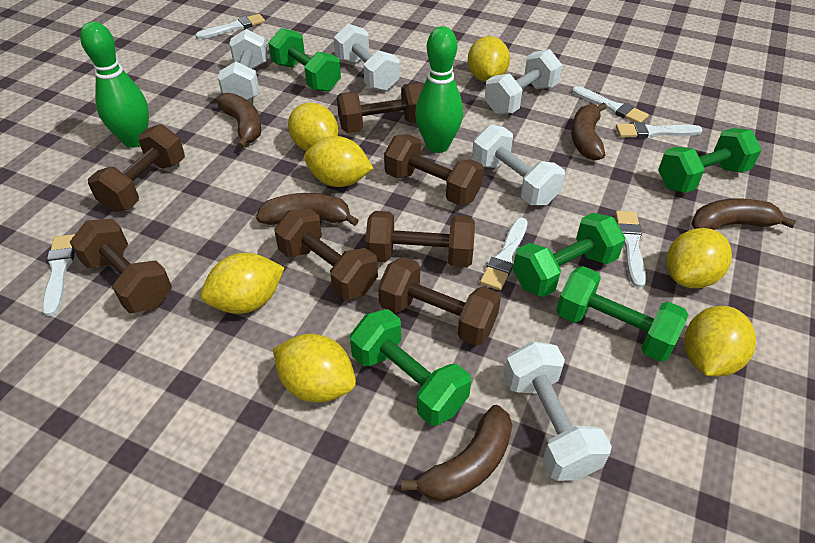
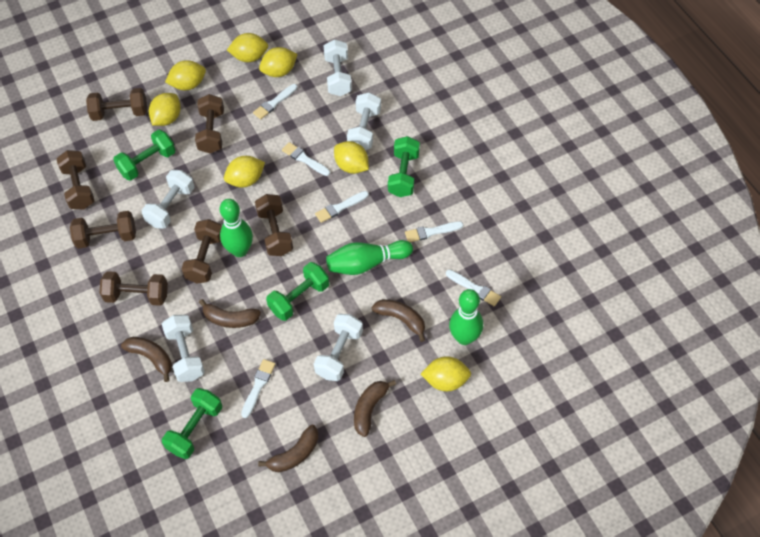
green bowling pin: [80,22,149,148] [415,26,463,153] = 2 -> [220,199,253,257] [326,240,413,275] [449,289,483,345] = 3
green dumbbell: [268,28,341,92] [350,309,471,426] [513,213,625,297] [556,266,688,362] [658,128,761,193] = 5 -> [113,129,176,181] [162,388,222,459] [266,262,329,321] [388,136,420,197] = 4

